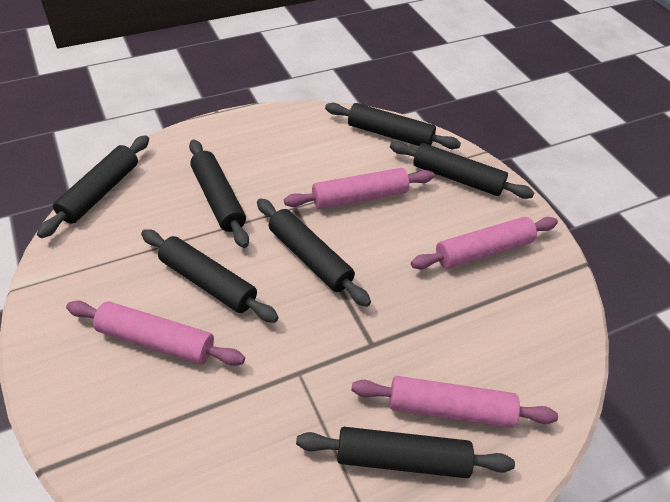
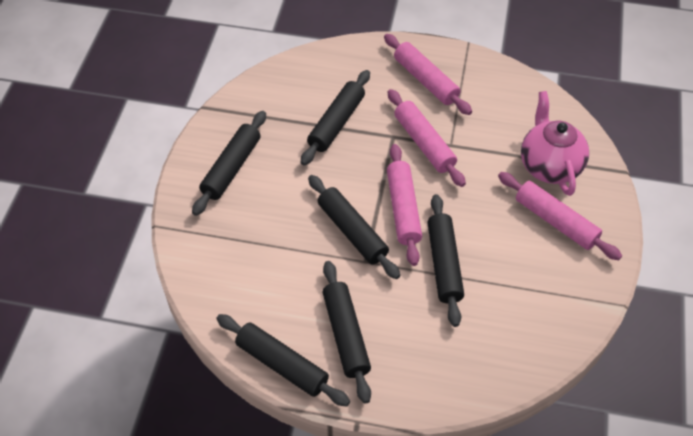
black rolling pin: [37,135,149,238] [141,229,279,323] [189,140,249,248] [257,198,371,307] [296,427,515,478] [325,103,461,149] [390,141,535,199] = 7 -> [192,111,266,216] [216,314,350,407] [301,70,370,165] [308,175,400,279] [323,261,371,404] [427,194,464,327] = 6
pink teapot: none = 0 -> [521,91,589,196] = 1

